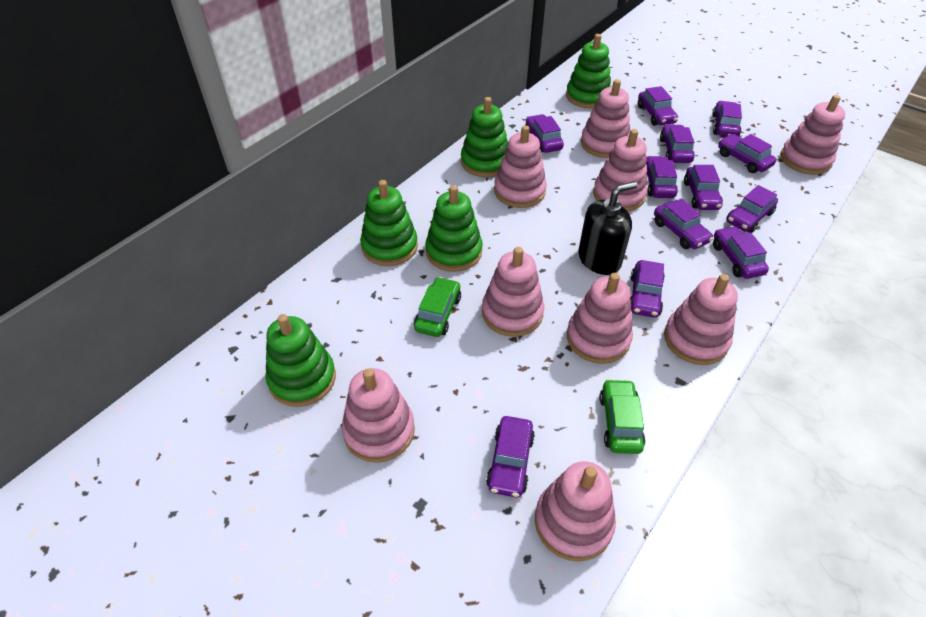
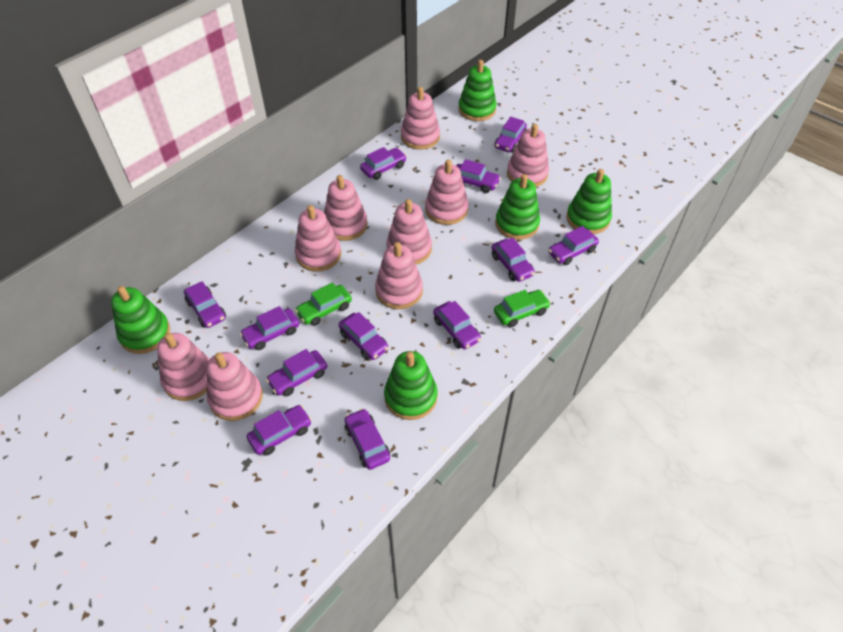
black soap dispenser: [578,181,637,275] = 1 -> none = 0

